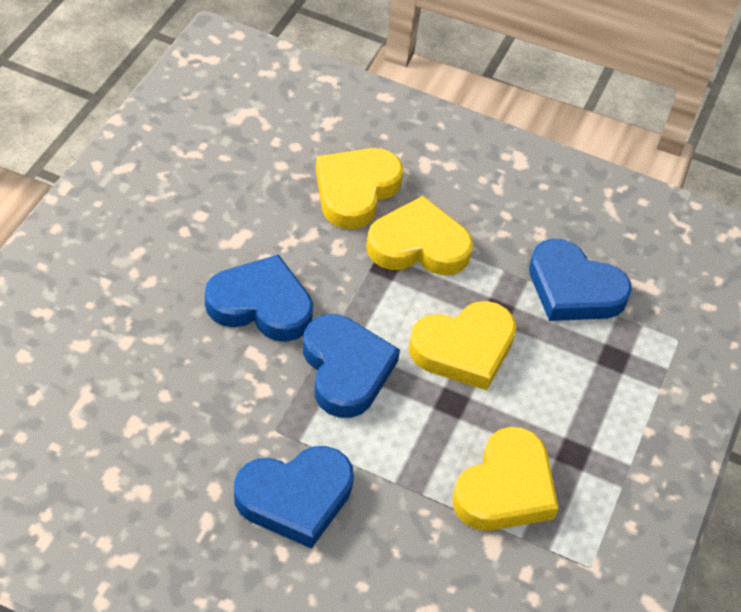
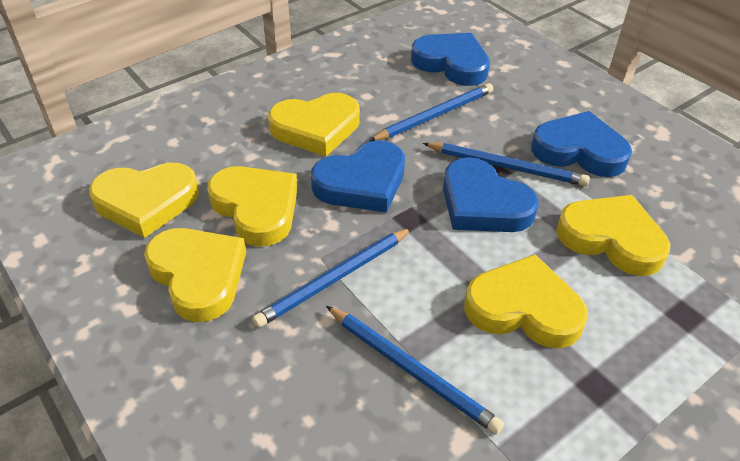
blue pencil: none = 0 -> [252,228,412,328] [326,306,504,434] [369,83,493,141] [423,142,590,186] = 4
yellow heart: [316,148,403,229] [366,196,473,275] [408,301,516,390] [453,427,558,531] = 4 -> [89,162,199,238] [144,228,246,322] [207,166,298,247] [268,93,360,156] [464,254,588,348] [556,195,670,276] = 6

